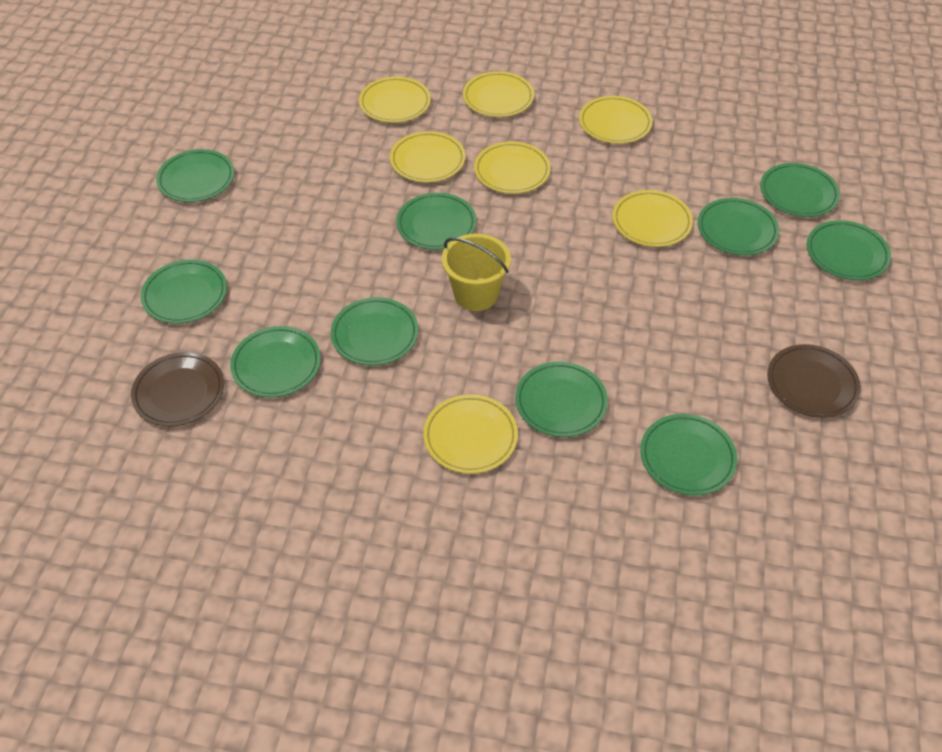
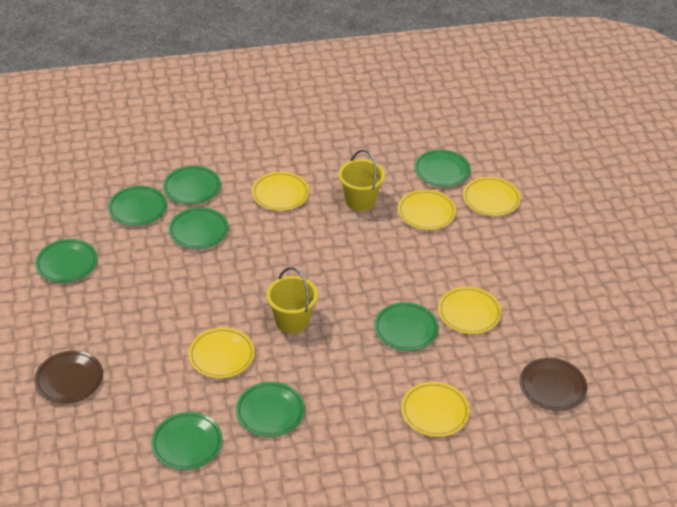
green plate: [141,260,227,324] [156,149,234,202] [230,326,321,397] [331,297,419,366] [396,193,476,250] [515,362,608,437] [640,414,737,495] [698,198,779,255] [760,163,840,217] [807,220,891,280] = 10 -> [35,239,98,283] [108,186,167,226] [151,412,222,470] [163,166,221,205] [169,207,229,249] [236,382,305,437] [374,302,439,351] [414,150,471,187] = 8
yellow bucket: [442,234,511,311] = 1 -> [266,267,318,334] [339,150,385,211] = 2
yellow plate: [359,77,431,123] [390,131,466,182] [423,394,518,474] [463,71,534,117] [474,141,551,194] [579,96,653,144] [612,190,693,247] = 7 -> [188,327,255,378] [252,172,309,211] [398,190,456,230] [401,382,470,437] [438,287,502,334] [463,177,521,216] = 6

